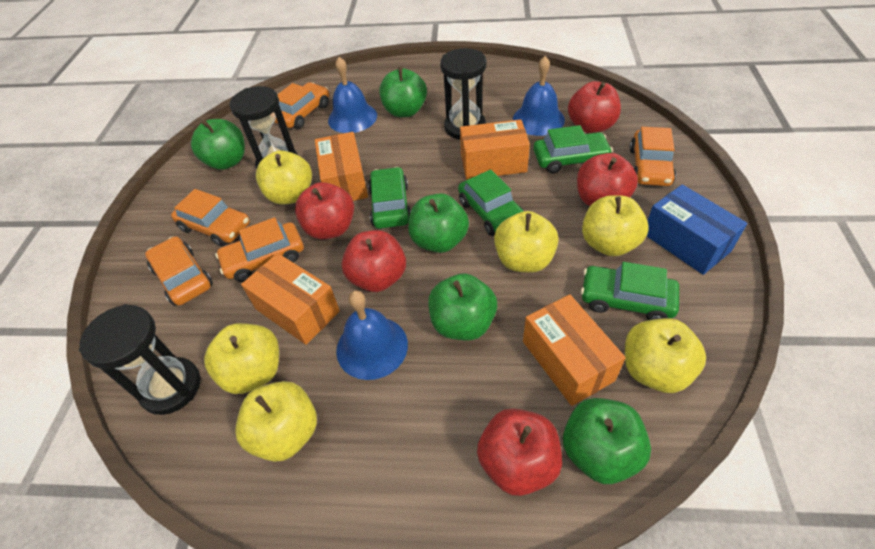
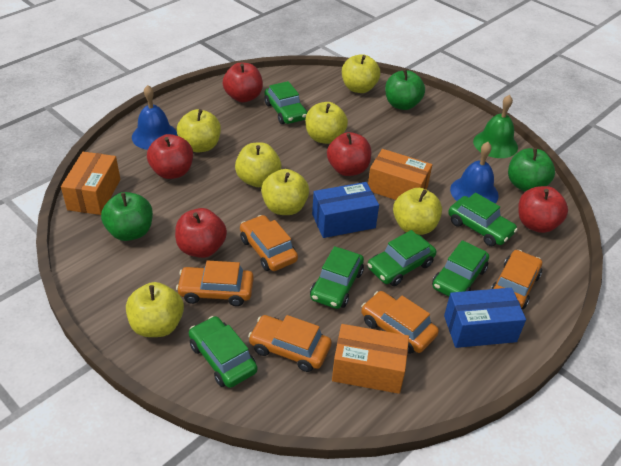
black hourglass: [79,304,200,415] [230,86,298,169] [440,48,486,140] = 3 -> none = 0
blue bell: [328,57,377,133] [336,291,408,380] [513,56,565,136] = 3 -> [132,85,178,150] [450,142,499,203] = 2
blue box: [647,184,747,275] = 1 -> [312,182,379,238] [444,288,526,348] = 2
green apple: [191,119,245,170] [379,67,427,117] [408,193,469,253] [428,273,497,340] [563,398,651,484] = 5 -> [101,192,153,241] [385,69,425,110] [508,148,555,192] = 3
green bell: none = 0 -> [473,95,518,158] = 1
green car: [368,167,411,229] [458,170,524,236] [533,125,613,173] [581,262,679,320] = 4 -> [189,316,257,388] [264,81,307,124] [310,246,364,309] [367,230,436,286] [432,240,489,296] [448,192,518,246] = 6
orange box: [241,253,340,345] [315,132,368,201] [460,119,530,179] [523,294,626,406] = 4 -> [61,152,120,215] [332,324,409,394] [368,149,432,200] = 3
yellow apple: [204,323,279,394] [235,381,317,462] [256,150,312,205] [494,211,559,273] [582,195,648,256] [625,318,706,393] = 6 -> [126,282,184,337] [177,109,221,153] [235,142,281,187] [261,169,309,215] [305,102,348,144] [342,54,380,93] [393,188,442,235] = 7

